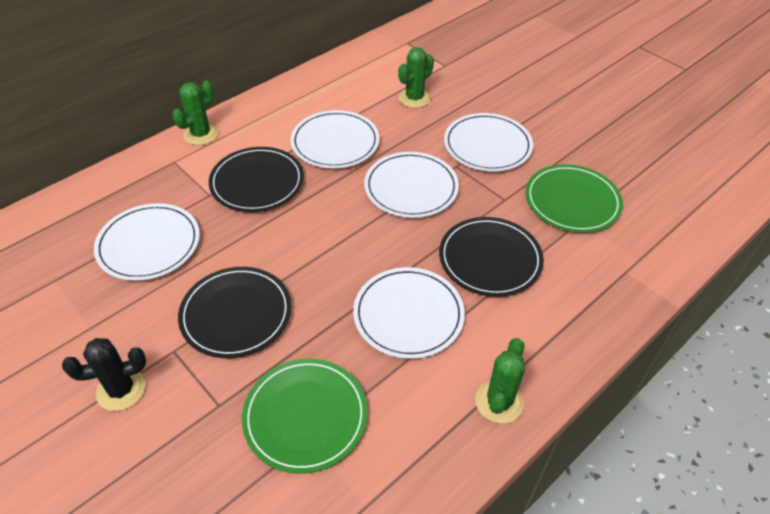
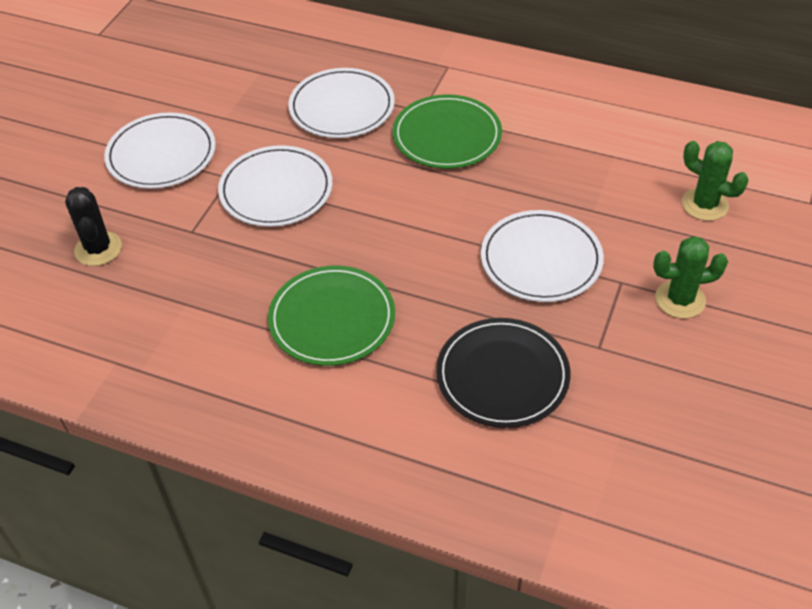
black plate: [178,267,291,358] [209,147,304,212] [439,217,544,297] = 3 -> [436,318,571,428] = 1
green cactus: [172,80,218,145] [398,47,434,108] [475,338,525,423] = 3 -> [653,236,728,319] [682,141,749,221] = 2
white plate: [94,203,200,281] [291,110,380,169] [353,267,465,359] [364,152,459,218] [444,113,533,172] = 5 -> [104,112,216,189] [218,145,333,227] [289,68,395,138] [481,210,604,302] = 4

